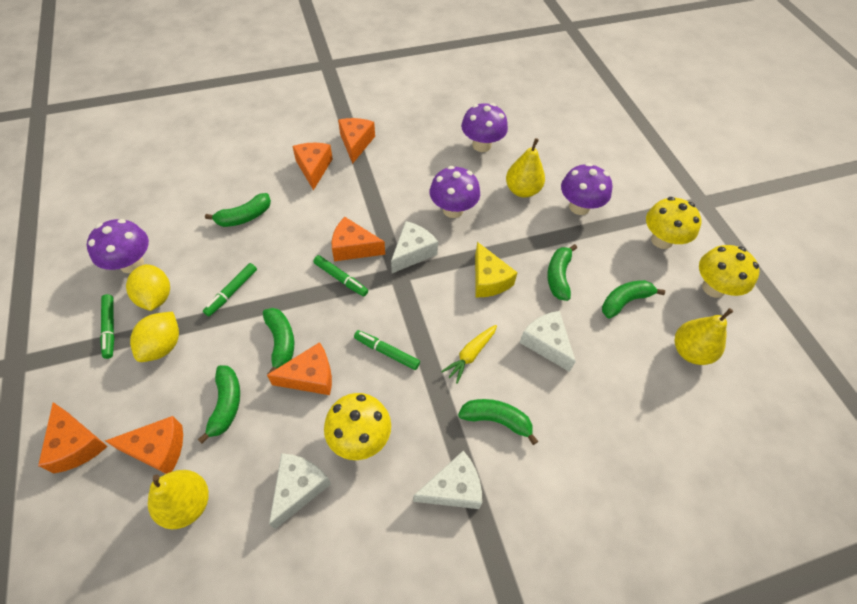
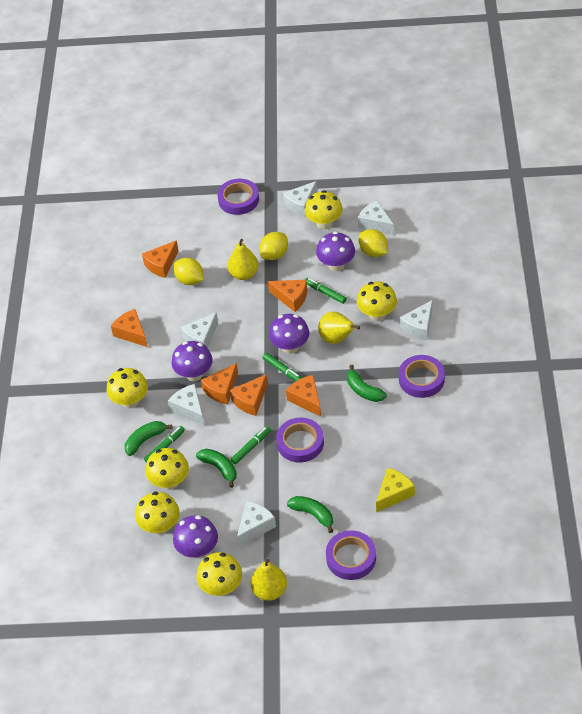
green banana: [198,365,240,444] [205,193,271,227] [263,308,294,374] [458,399,538,445] [547,244,577,301] [602,280,665,319] = 6 -> [125,421,172,456] [196,449,237,488] [287,496,333,533] [347,365,387,402] = 4
purple tape: none = 0 -> [217,179,259,215] [276,418,324,463] [326,530,376,580] [399,355,445,398] = 4
white cheese: [269,453,331,529] [391,221,438,273] [413,451,482,509] [520,311,576,372] = 4 -> [168,384,204,425] [181,313,218,348] [237,501,276,547] [283,181,317,217] [358,201,394,235] [400,300,432,340] = 6
yellow carrot: [441,325,497,384] = 1 -> none = 0
yellow lemon: [126,264,170,311] [130,312,179,362] = 2 -> [173,258,204,285] [259,232,288,260] [359,229,388,257] = 3
yellow mushroom: [324,393,391,460] [646,197,702,249] [699,245,759,298] = 3 -> [106,368,148,408] [135,492,180,535] [146,448,189,490] [196,552,242,596] [305,190,343,230] [357,282,397,321] = 6

